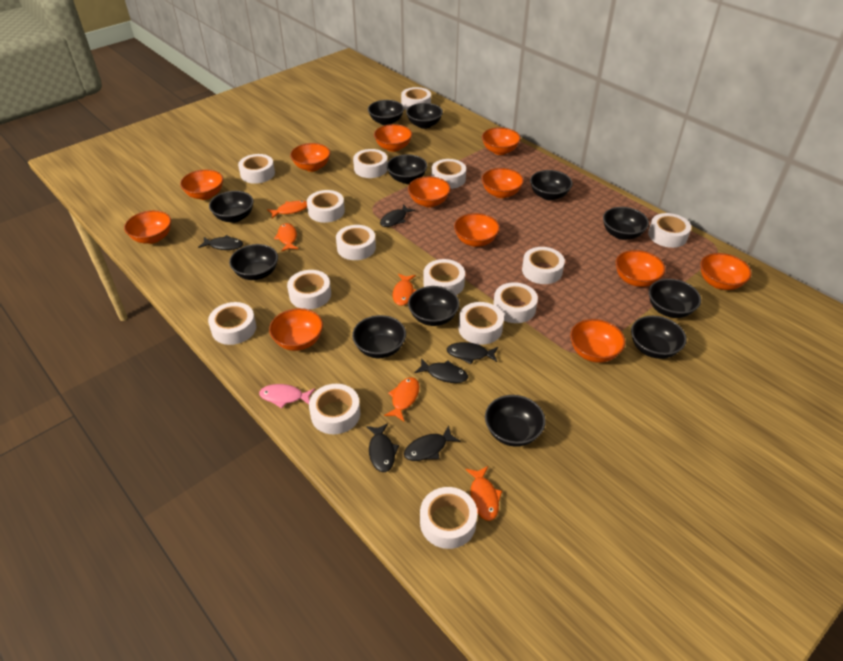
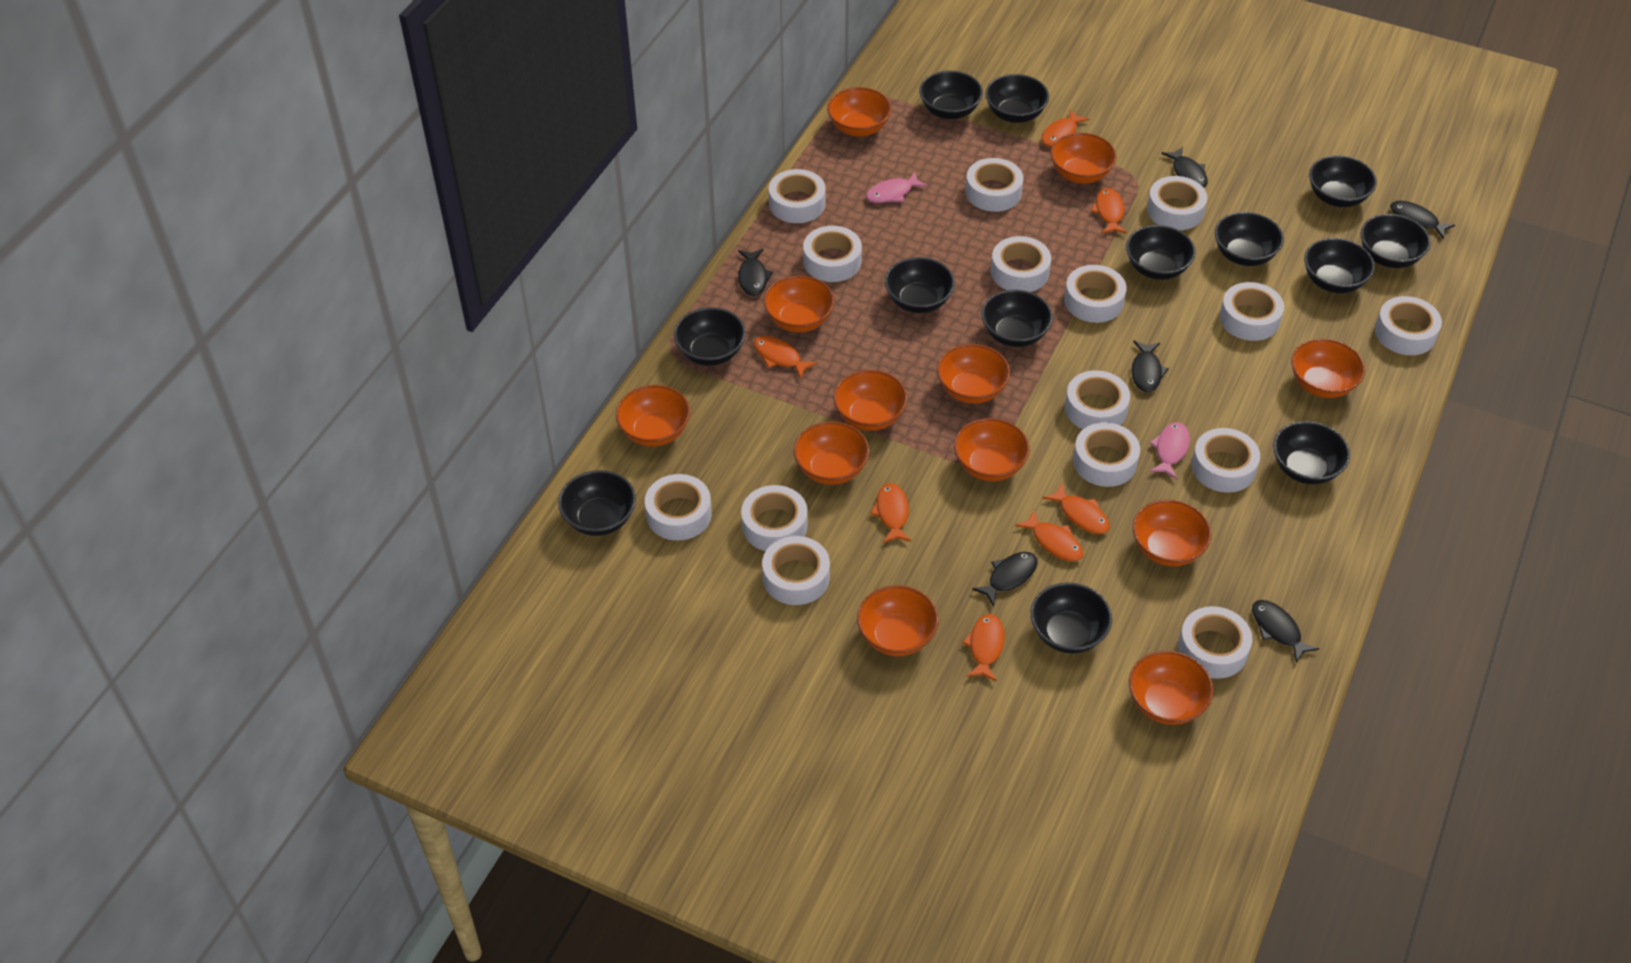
black bowl: [209,191,254,223] [229,244,278,280] [352,315,406,358] [368,100,404,125] [387,154,427,184] [406,103,443,129] [408,286,460,326] [485,395,546,447] [530,170,573,200] [603,207,649,240] [631,316,687,359] [649,279,701,318] = 12 -> [558,470,636,536] [674,307,746,366] [885,257,955,313] [919,71,983,119] [981,290,1053,347] [985,74,1049,123] [1031,582,1112,653] [1126,225,1196,280] [1215,212,1284,266] [1273,421,1350,485] [1304,238,1375,293] [1309,155,1377,207] [1361,214,1431,268] = 13
orange fish: [267,201,307,218] [274,223,298,252] [384,377,419,421] [393,274,416,306] [466,466,502,521] = 5 -> [754,336,817,379] [870,483,911,543] [962,614,1005,682] [1015,510,1083,561] [1041,109,1089,147] [1043,483,1110,534] [1091,188,1127,234] = 7
pink fish: [259,384,315,408] = 1 -> [866,172,927,203] [1149,422,1190,479] = 2

